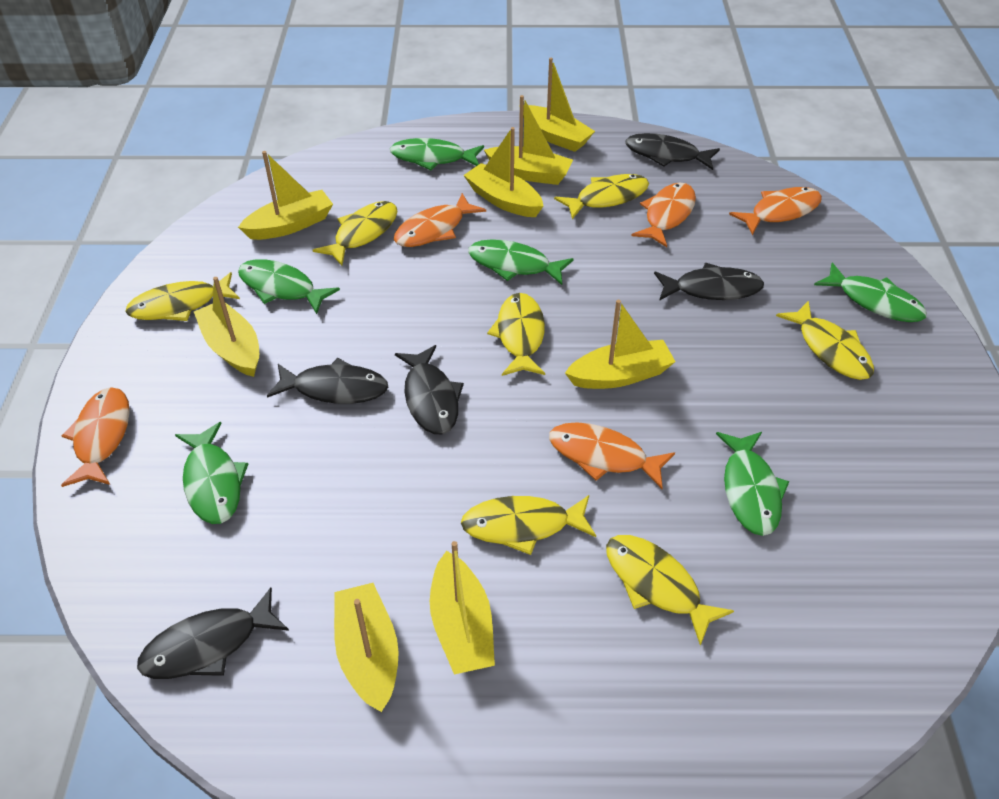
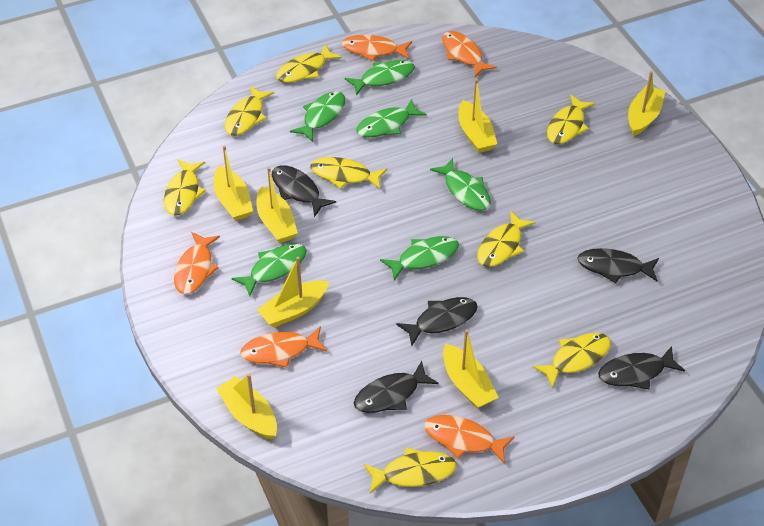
yellow boat: [194,277,259,377] [238,151,333,240] [334,583,399,712] [430,541,495,675] [464,127,543,217] [484,95,573,185] [519,58,595,152] [565,300,676,389] = 8 -> [214,145,253,221] [216,374,277,440] [257,167,298,243] [257,257,329,328] [443,329,499,408] [459,79,497,153] [628,71,665,136] = 7
yellow fish: [125,272,240,321] [313,201,398,266] [461,495,596,555] [487,293,545,376] [554,174,649,219] [606,535,734,646] [776,301,874,380] = 7 -> [164,159,206,216] [225,85,274,136] [276,44,342,83] [310,157,387,189] [364,447,456,493] [477,210,536,267] [532,333,611,389] [547,94,595,144] = 8

